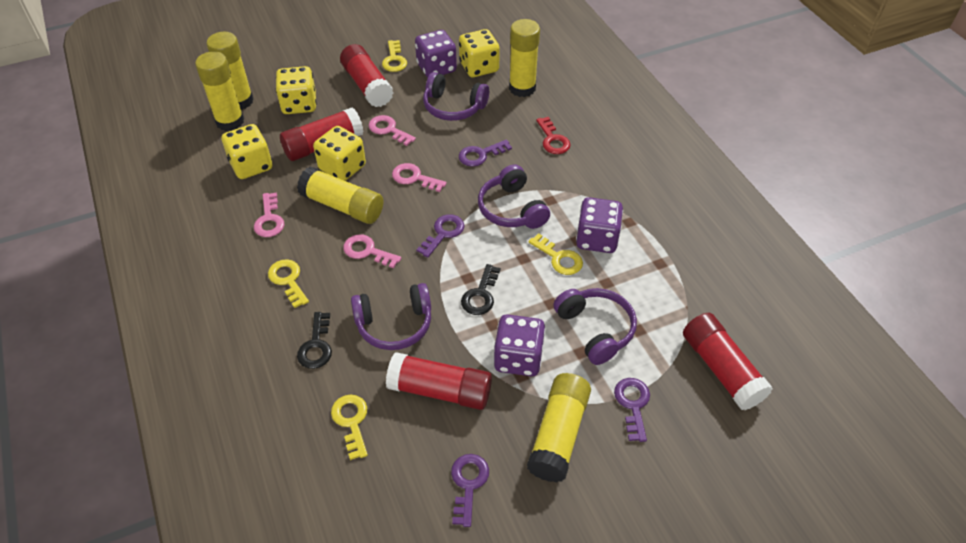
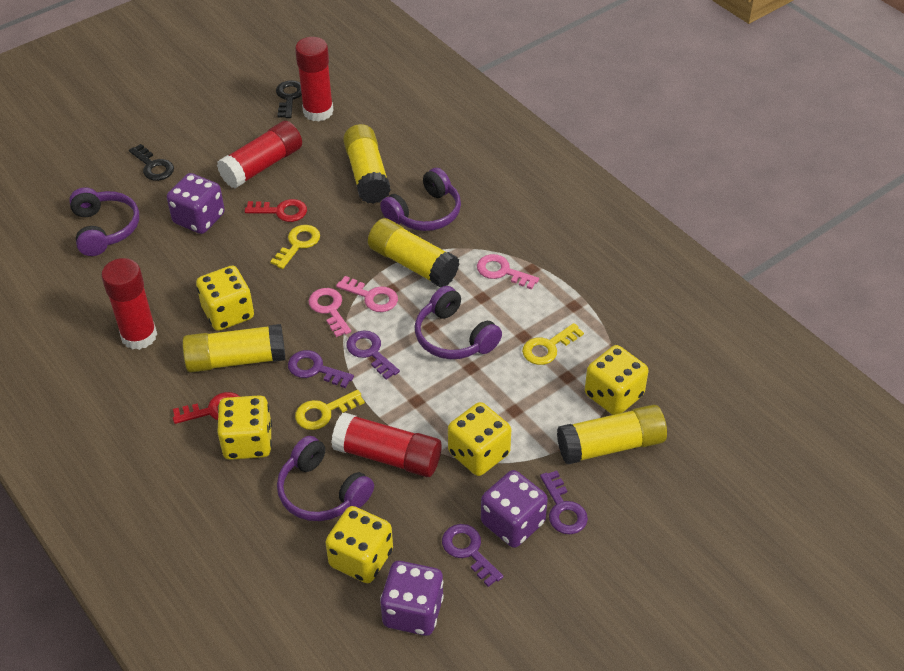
pink key: [254,192,285,237] [343,234,401,268] [369,115,416,146] [392,163,447,192] = 4 -> [309,288,351,337] [336,276,398,312] [477,254,539,290] = 3
red key: [536,117,571,154] = 1 -> [173,392,240,424] [245,199,307,222] = 2
yellow dice: [222,124,272,179] [276,66,317,114] [313,126,366,181] [459,29,500,77] = 4 -> [196,265,254,331] [217,395,272,460] [325,506,393,583] [448,402,511,476] [585,345,648,415] = 5
yellow glue stick: [195,51,244,131] [207,32,254,110] [297,167,383,224] [509,19,540,97] [527,373,591,482] = 5 -> [182,324,285,372] [343,124,391,204] [368,218,459,288] [557,405,667,464] = 4
yellow key: [268,259,309,308] [331,394,368,460] [382,40,407,72] [529,233,583,275] = 4 -> [270,225,320,269] [295,390,365,430] [522,323,584,365] = 3

